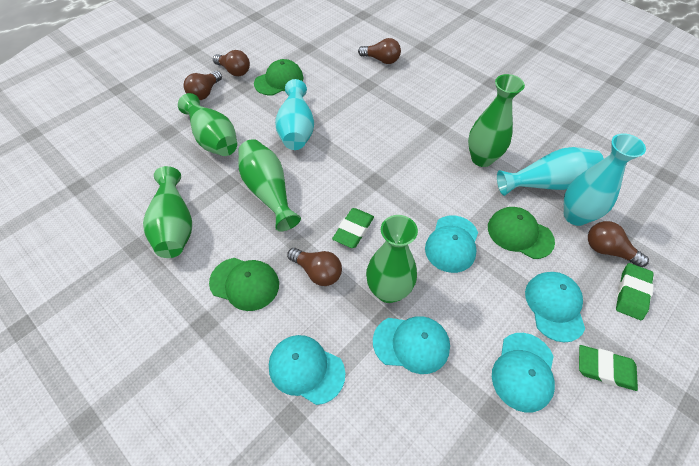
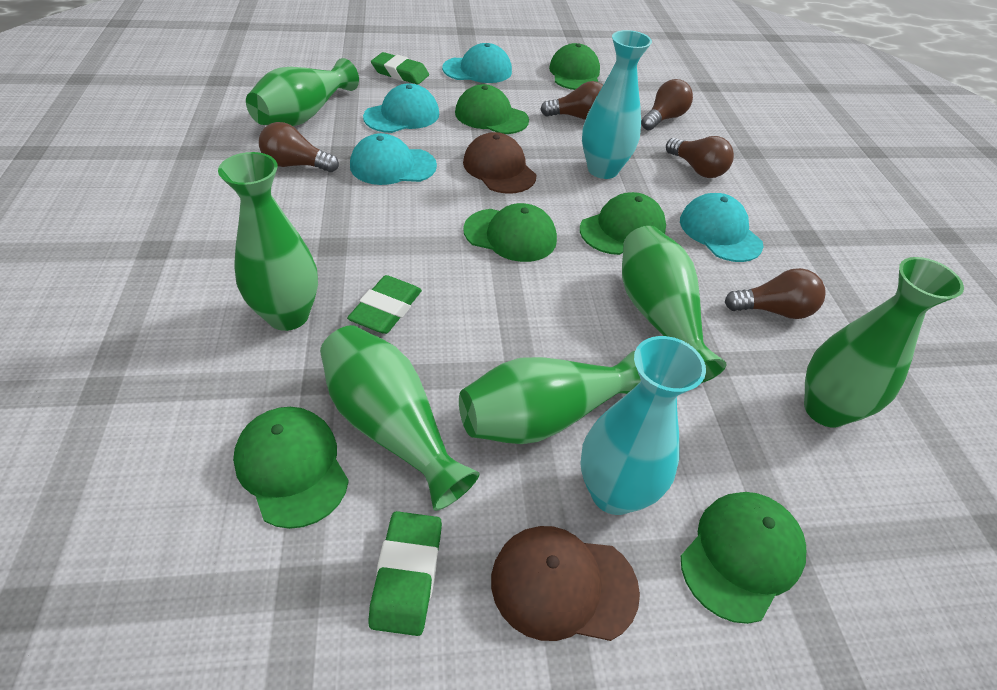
brown cap: none = 0 -> [463,132,536,193] [491,526,640,641] = 2
green cap: [209,258,279,311] [254,59,304,95] [488,207,555,259] = 3 -> [233,407,349,529] [455,84,529,134] [463,203,557,262] [549,43,600,90] [580,192,666,255] [681,492,806,624] = 6
green vase: [143,166,192,258] [178,93,237,156] [238,139,301,231] [366,215,418,303] [468,74,525,167] = 5 -> [218,152,318,331] [246,58,359,126] [320,325,480,511] [459,351,641,444] [622,226,726,383] [804,257,964,428] = 6
turquoise cap: [269,335,345,405] [373,316,450,374] [425,215,478,273] [492,333,555,413] [525,272,585,342] = 5 -> [350,133,437,185] [363,83,439,133] [442,43,512,83] [680,193,763,262] = 4
turquoise vase: [275,79,314,150] [497,147,604,196] [564,133,646,226] = 3 -> [580,336,706,515] [582,30,652,179] = 2

